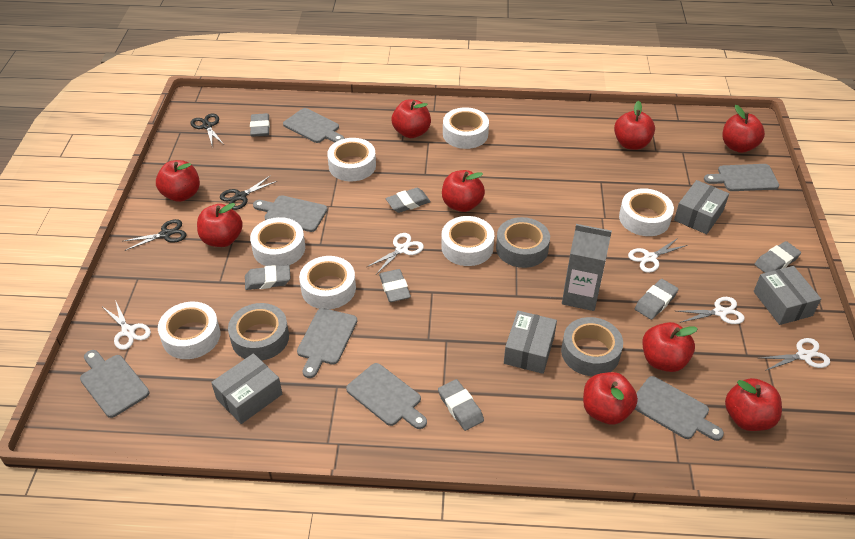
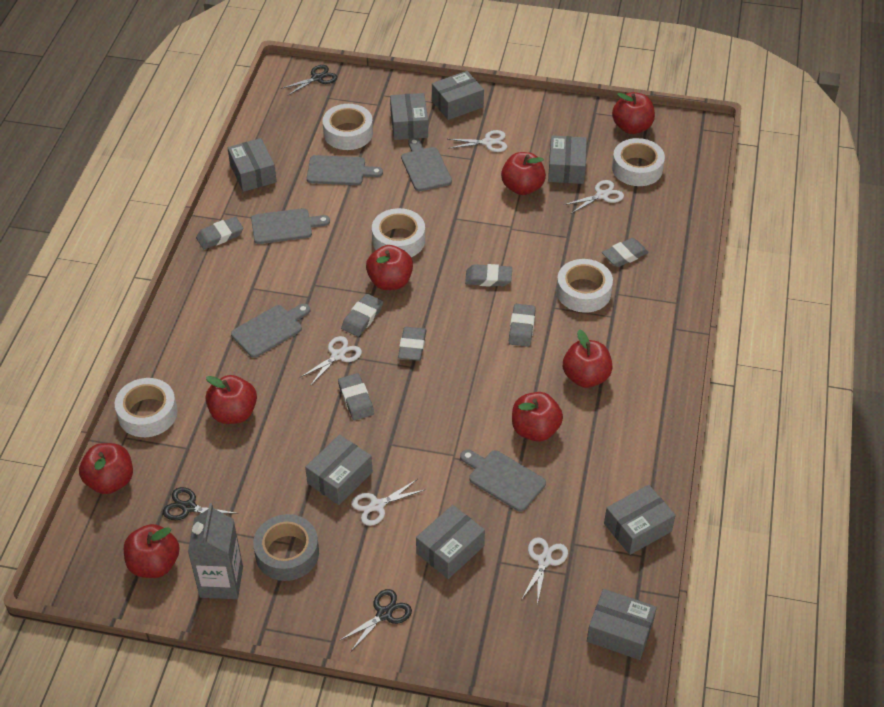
grey box: [211,353,282,424] [504,311,557,374] [674,180,729,234] [754,266,821,325] = 4 -> [228,138,277,192] [305,434,373,505] [390,93,428,140] [416,505,485,579] [432,71,484,120] [548,135,587,184] [587,589,657,660] [604,485,676,555] = 8
grey cutting board: [80,350,149,418] [253,195,328,232] [283,108,344,143] [297,308,357,378] [346,363,427,429] [634,376,724,441] [704,164,779,191] = 7 -> [231,304,310,358] [251,208,330,244] [307,155,383,185] [401,138,452,191] [460,449,546,512] = 5
grey tape: [228,303,289,361] [496,217,550,268] [561,317,623,376] = 3 -> [253,514,319,581] = 1
red apple: [156,160,200,202] [197,203,243,247] [392,99,431,138] [442,170,485,212] [583,372,638,425] [614,101,655,150] [642,322,698,372] [723,105,765,153] [725,378,782,431] = 9 -> [79,443,133,494] [124,524,180,578] [206,375,257,424] [366,245,413,290] [501,152,546,195] [512,392,563,442] [563,329,613,388] [612,92,655,134] = 8
white tape: [158,302,220,359] [250,217,305,266] [299,256,356,309] [327,138,376,182] [441,216,494,266] [443,107,489,149] [619,188,674,236] = 7 -> [115,378,178,437] [323,104,373,150] [372,208,425,257] [556,259,613,313] [612,138,665,186] = 5

